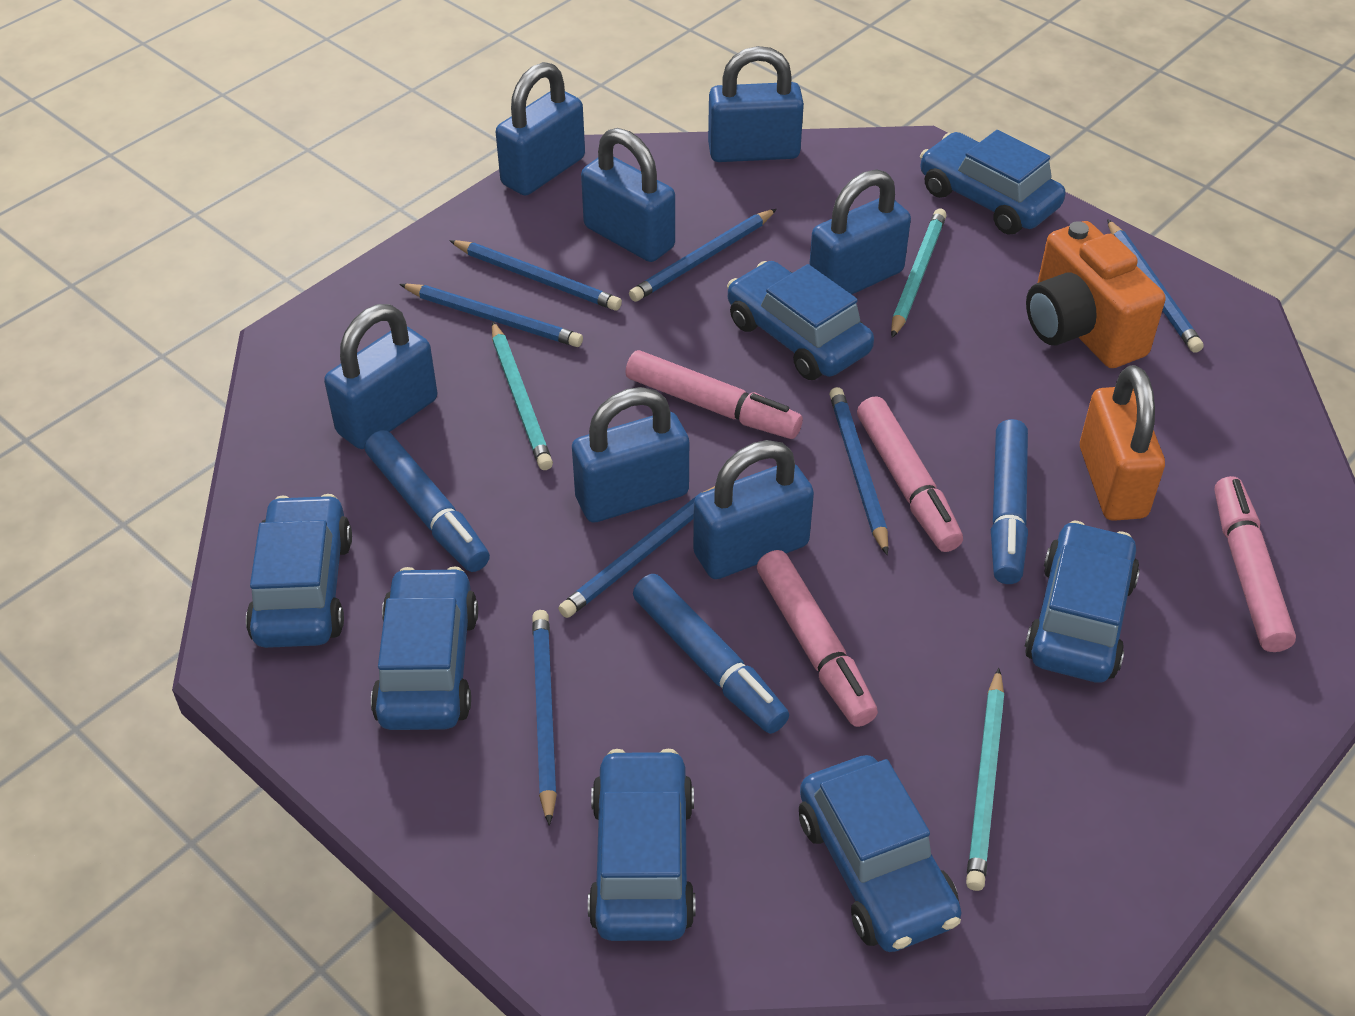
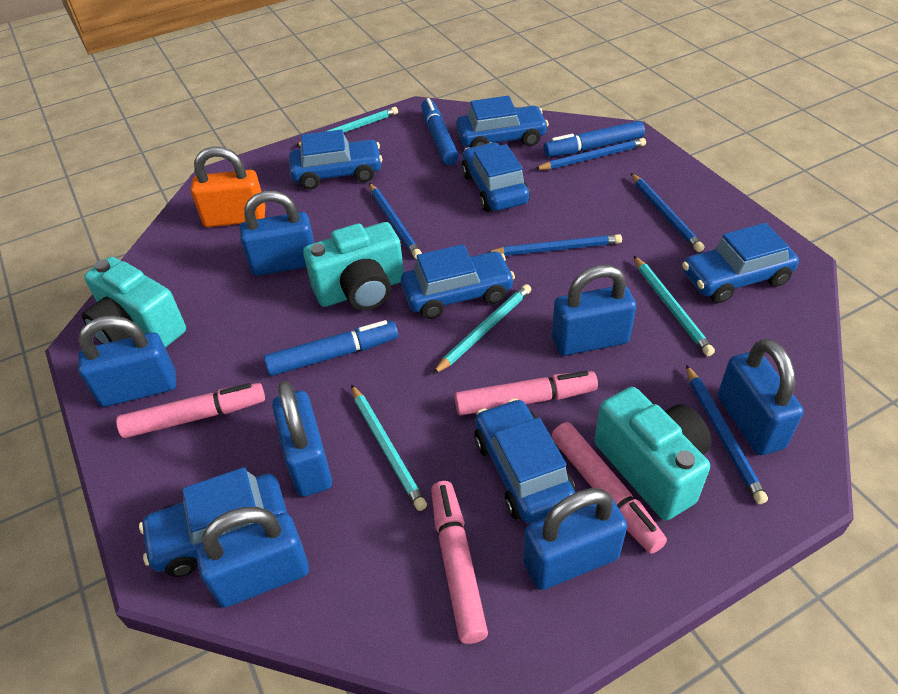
blue pencil: [399,284,583,347] [449,240,622,311] [532,610,557,826] [558,486,715,618] [629,209,777,302] [829,387,888,555] [1107,219,1204,353] = 7 -> [369,183,422,259] [487,234,622,256] [535,138,646,170] [631,173,704,252] [686,365,768,504] = 5
orange camera: [1026,221,1165,368] = 1 -> none = 0
turquoise camera: none = 0 -> [82,257,186,348] [303,222,404,310] [594,387,711,520] = 3
turquoise pencil: [492,321,553,470] [891,209,947,338] [966,668,1004,891] = 3 -> [295,107,398,146] [351,384,427,511] [433,284,532,374] [634,256,715,356] = 4

